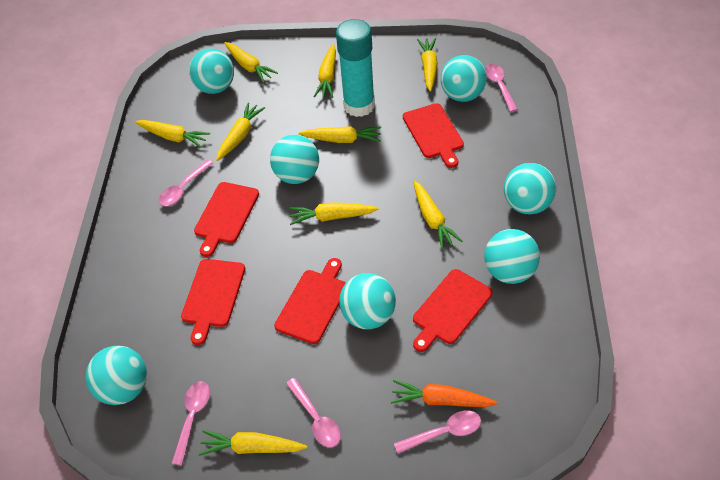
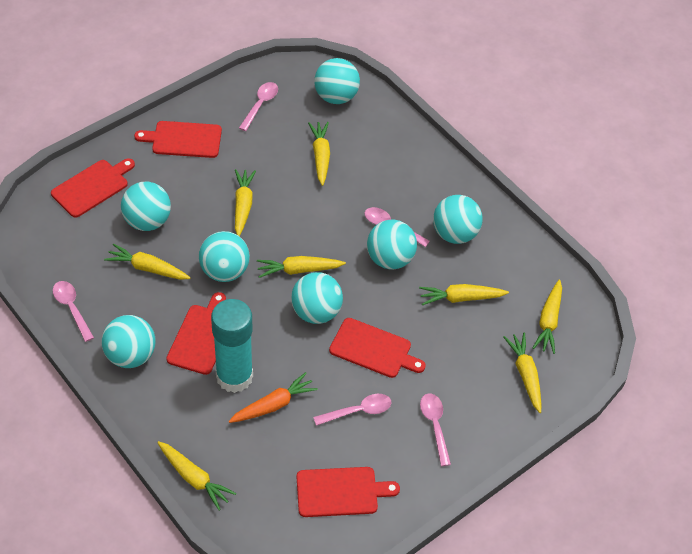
yellow carrot: [135,120,210,147] [199,430,307,456] [216,103,265,161] [224,42,278,83] [289,202,379,225] [299,126,381,143] [313,44,336,98] [414,181,462,249] [417,38,438,92] = 9 -> [104,243,191,280] [157,441,236,511] [235,169,256,236] [257,256,346,278] [308,122,330,186] [419,284,509,305] [503,333,541,413] [533,279,562,354] = 8

